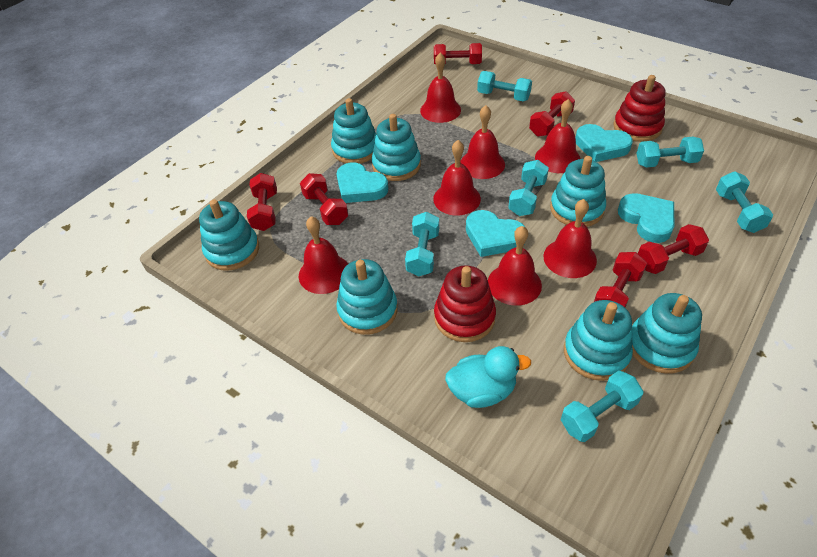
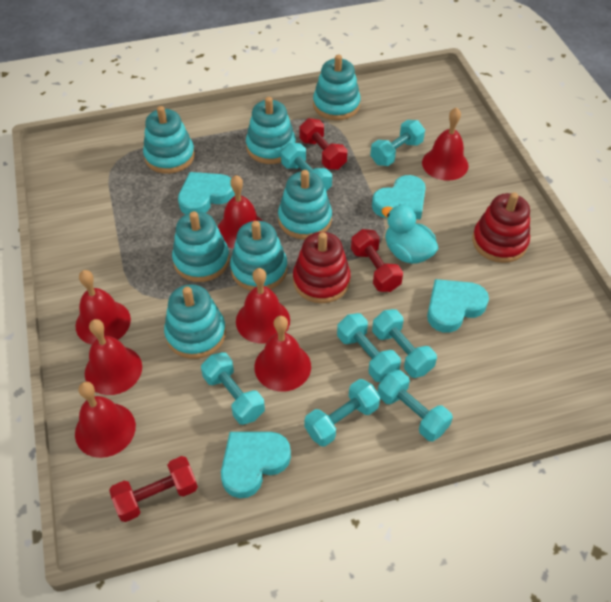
red dumbbell: [247,173,277,231] [300,173,348,225] [434,43,482,65] [529,91,575,137] [594,252,647,308] [638,224,709,274] = 6 -> [109,456,198,522] [299,118,347,170] [351,229,403,292] = 3
turquoise dumbbell: [405,212,439,276] [477,71,532,101] [508,160,549,216] [561,371,644,442] [637,137,704,168] [716,172,773,233] = 6 -> [201,352,265,425] [281,143,332,191] [304,379,380,447] [337,313,401,382] [370,120,425,166] [372,309,437,378] [377,370,453,441] = 7

